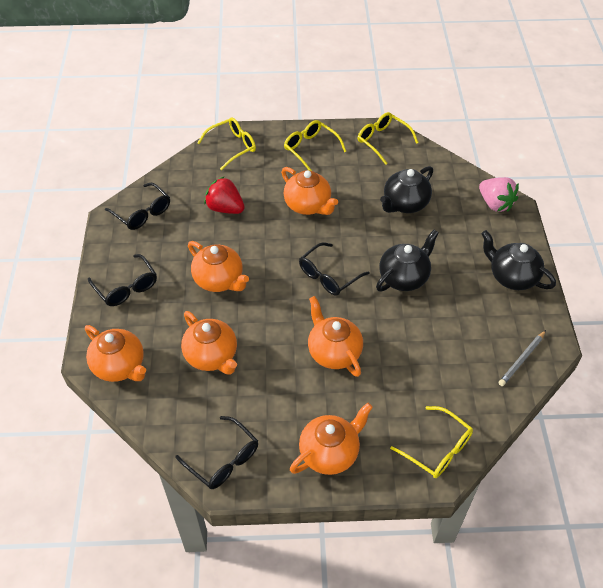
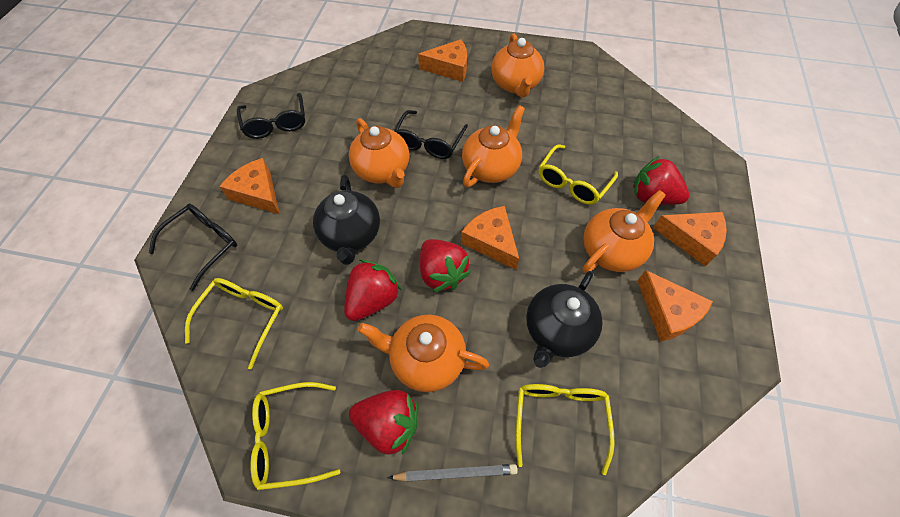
black glasses: [88,254,157,306] [105,183,170,230] [175,416,258,489] [299,242,370,296] = 4 -> [149,204,237,291] [237,93,305,139] [394,110,468,159] = 3
black teapot: [376,230,439,292] [380,166,433,213] [481,230,556,290] = 3 -> [313,175,380,265] [526,271,603,368] = 2
orange cheese: none = 0 -> [219,158,280,214] [418,39,467,82] [461,206,519,269] [637,270,713,342] [653,212,727,266] = 5
orange teapot: [85,325,146,382] [181,311,237,375] [188,241,249,292] [281,167,338,215] [290,403,373,475] [308,296,363,377] = 6 -> [349,118,409,188] [358,314,489,392] [462,105,525,187] [491,34,544,97] [583,190,666,273] = 5
pink strawberry: [479,177,519,212] = 1 -> none = 0
red strawberry: [204,176,245,214] = 1 -> [344,260,401,321] [349,390,418,455] [420,239,471,292] [633,156,690,205] = 4

